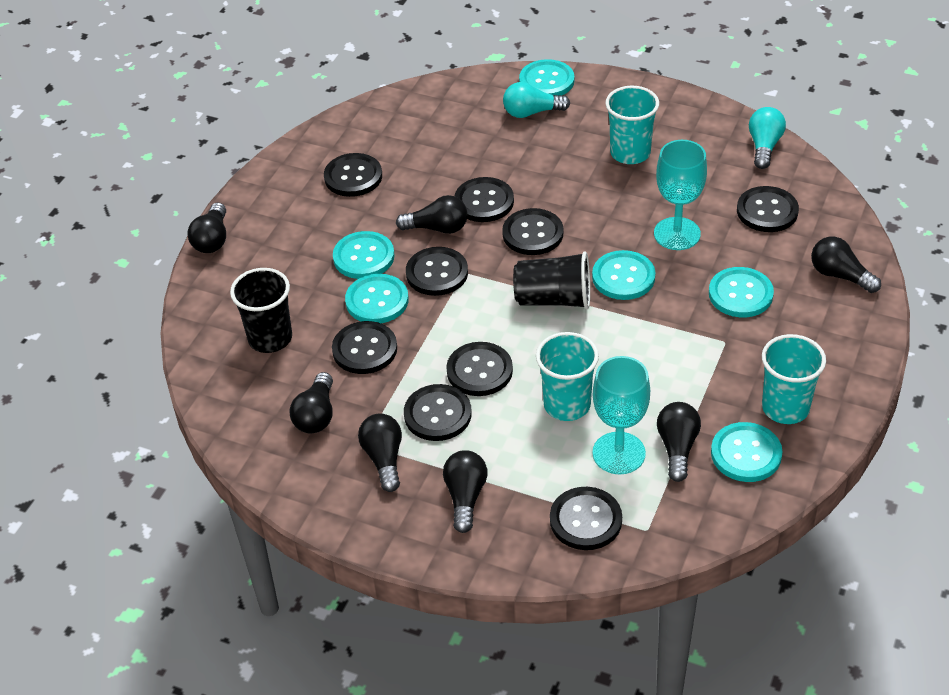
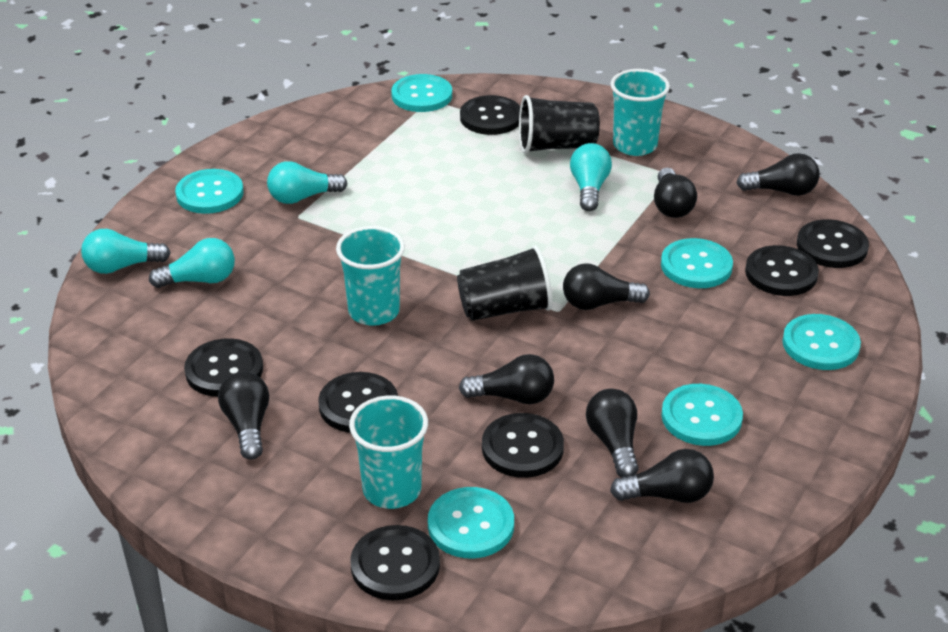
black button: [324,153,382,197] [332,321,397,374] [404,384,472,441] [406,247,468,296] [446,342,513,396] [455,177,514,222] [502,208,563,255] [550,487,622,550] [737,186,799,232] = 9 -> [184,338,263,397] [318,372,398,433] [350,525,440,600] [460,95,520,135] [482,413,564,478] [745,245,819,296] [797,219,869,268] = 7
turquoise goblet: [593,356,650,474] [654,140,707,250] = 2 -> none = 0
turquoise light bulb: [503,82,570,118] [749,107,786,169] = 2 -> [81,229,170,274] [149,238,235,288] [267,161,347,204] [570,143,612,211] = 4

